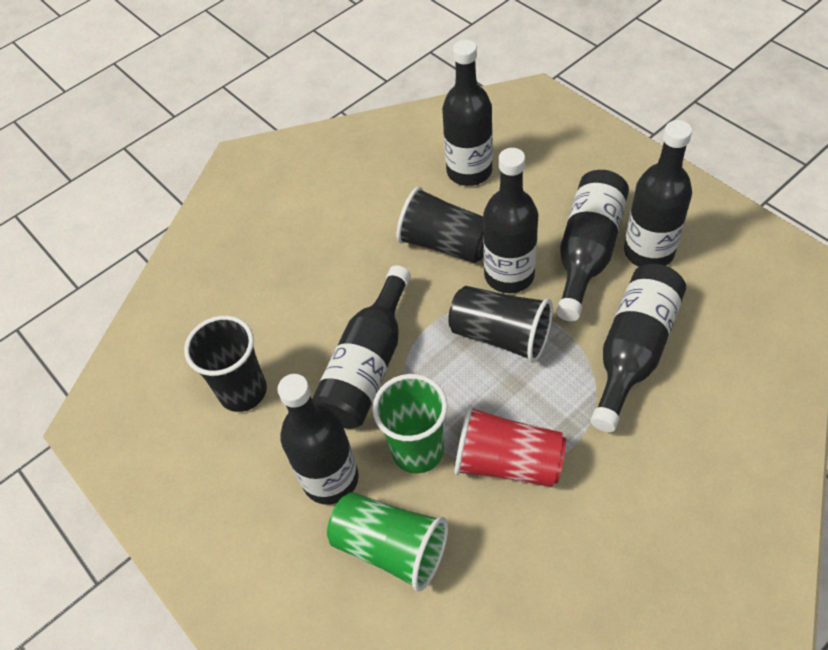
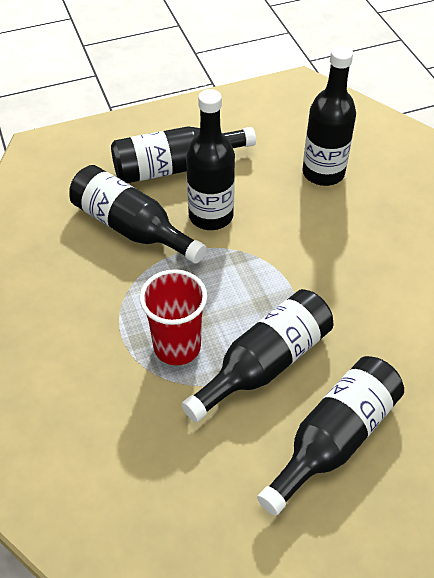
black bottle: [277,374,359,505] [312,265,411,429] [442,40,493,186] [483,148,538,293] [556,170,629,321] [590,264,686,432] [624,120,692,267] = 7 -> [69,165,207,264] [111,126,256,183] [181,289,333,422] [186,89,235,230] [257,356,404,516] [302,46,356,186] = 6
black cup: [184,316,267,412] [396,187,483,263] [448,286,553,363] = 3 -> none = 0
green cup: [327,492,448,592] [372,374,448,474] = 2 -> none = 0

